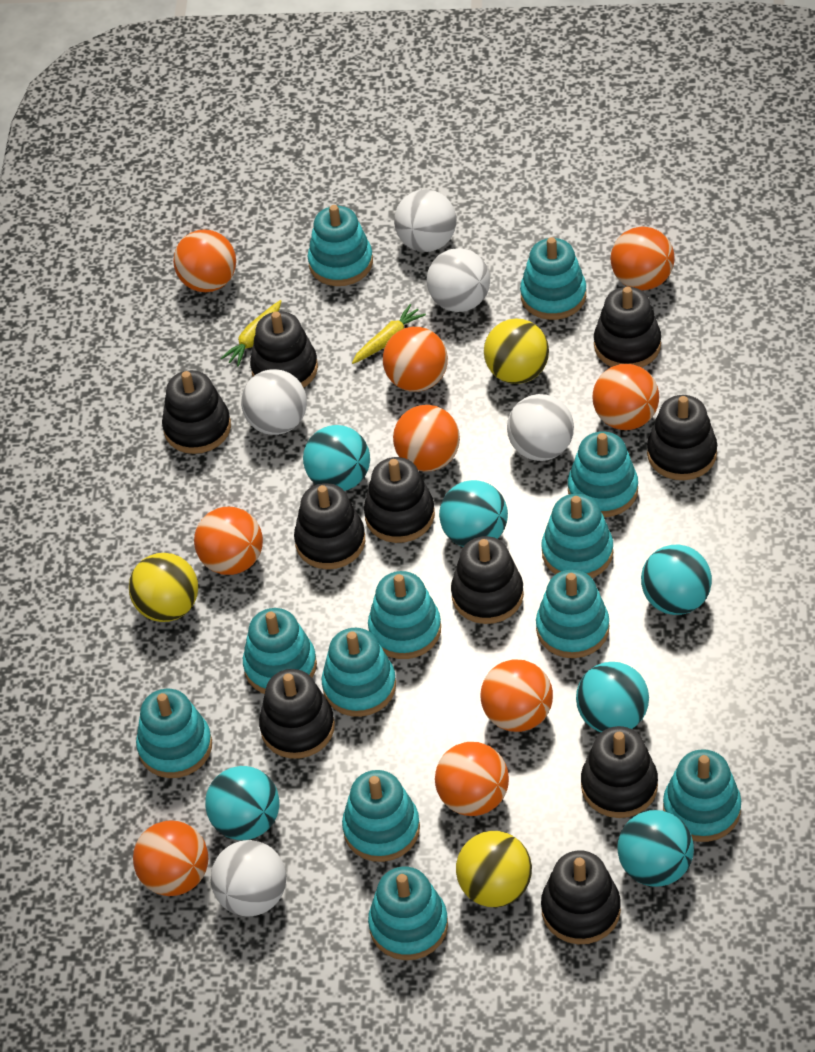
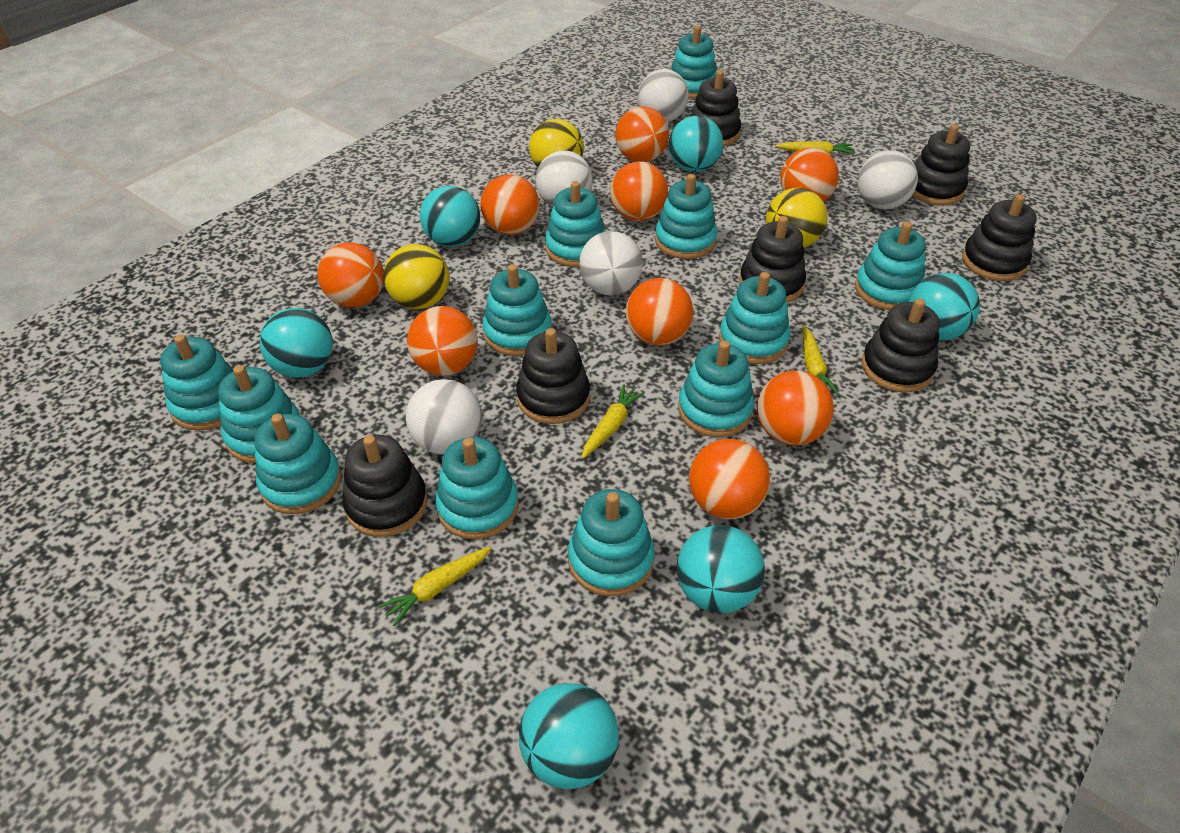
black stacking toy: [162,370,231,454] [250,311,318,388] [259,669,335,759] [294,483,365,569] [364,457,435,543] [451,536,524,624] [541,850,621,944] [581,726,658,818] [594,287,661,367] [647,395,717,480] = 10 -> [342,435,428,537] [516,328,590,424] [690,70,741,146] [739,216,806,303] [862,298,940,392] [912,124,970,205] [962,194,1037,281] = 7
yellow carrot: [220,300,281,367] [352,304,426,364] = 2 -> [378,546,491,626] [582,384,645,459] [775,141,855,154] [803,325,839,395] = 4

